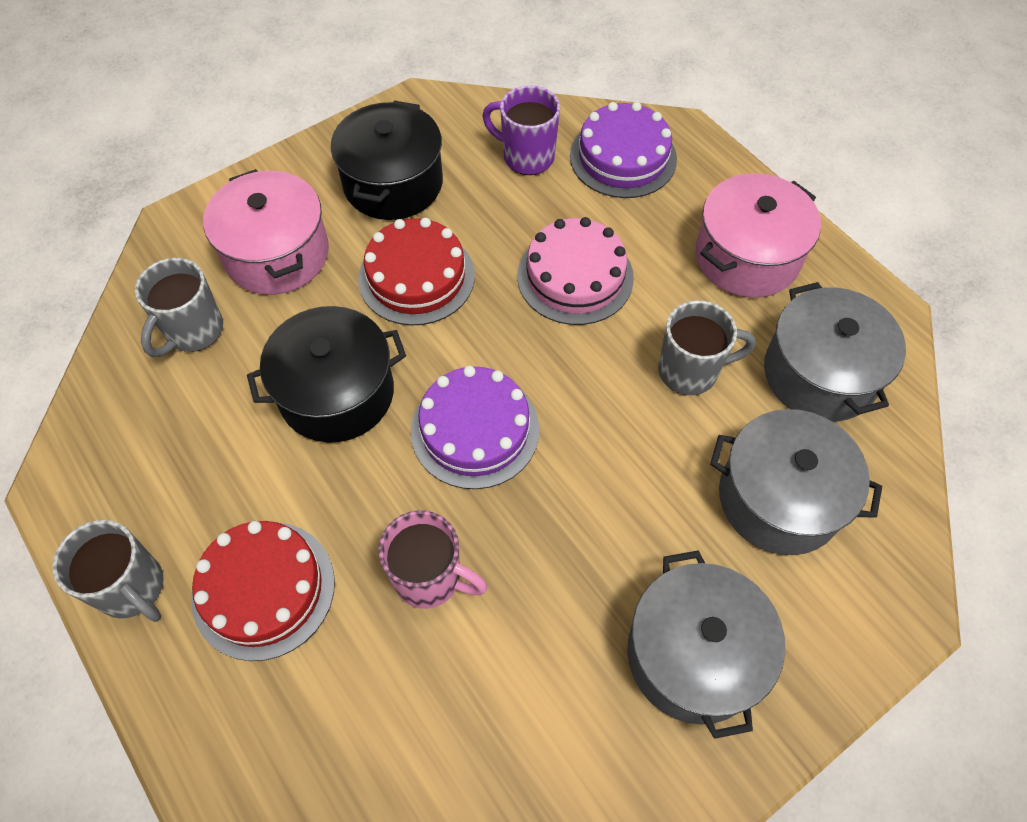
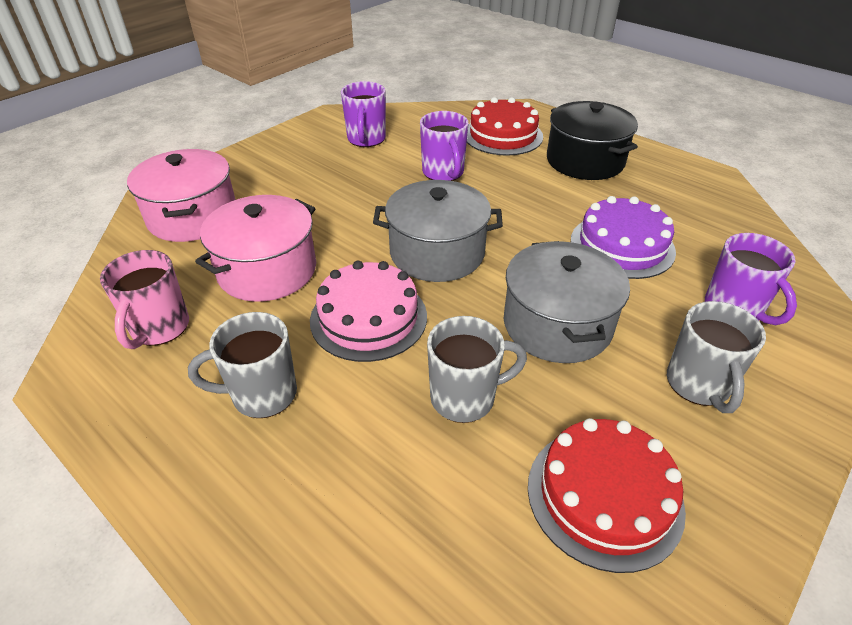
black pot: [247,306,406,443] [331,101,443,220] = 2 -> [547,101,638,180] = 1
grey pot: [627,550,785,739] [710,409,882,555] [764,282,906,422] = 3 -> [373,180,503,282] [504,241,630,363] = 2
purple cake: [411,366,539,489] [570,102,677,198] = 2 -> [571,196,676,279] = 1
purple mug: [482,85,560,175] = 1 -> [341,81,386,147] [420,111,469,181] [705,233,797,325] = 3

